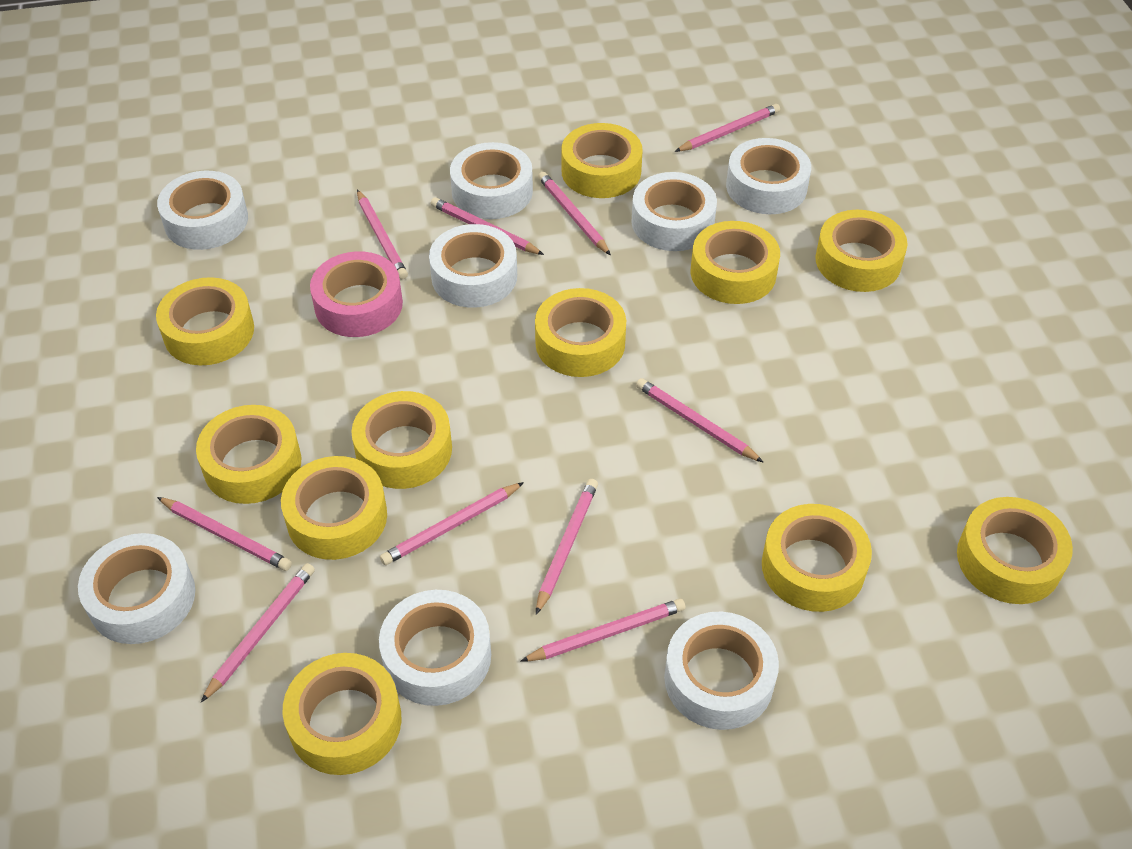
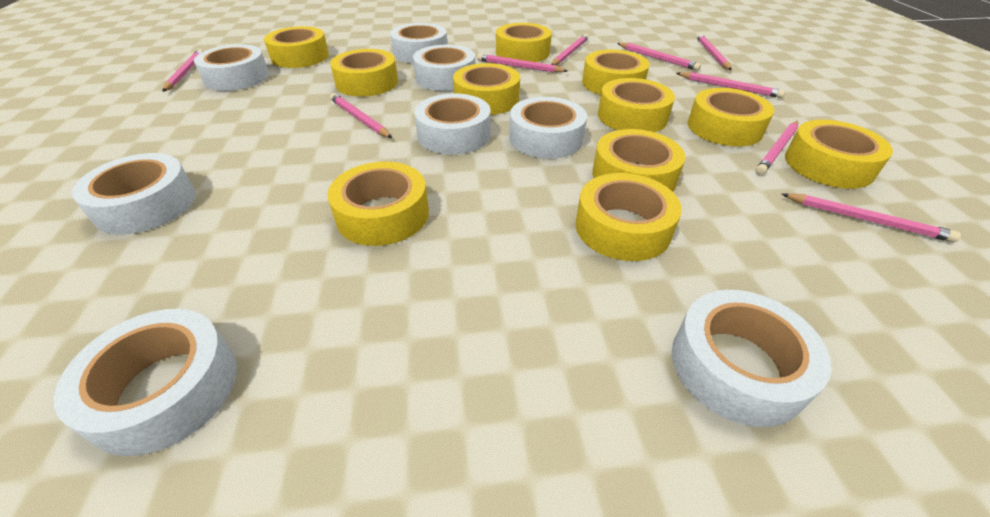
pink pencil: [157,497,292,571] [201,563,315,702] [357,190,408,279] [380,482,524,565] [431,197,544,255] [520,598,686,662] [536,479,598,615] [538,172,611,255] [636,378,763,462] [675,104,780,152] = 10 -> [163,49,204,92] [330,93,392,138] [477,54,568,73] [551,34,588,65] [617,43,701,71] [676,72,785,98] [696,33,732,70] [756,121,798,175] [782,193,961,242] = 9
pink tape: [310,251,403,337] = 1 -> none = 0

